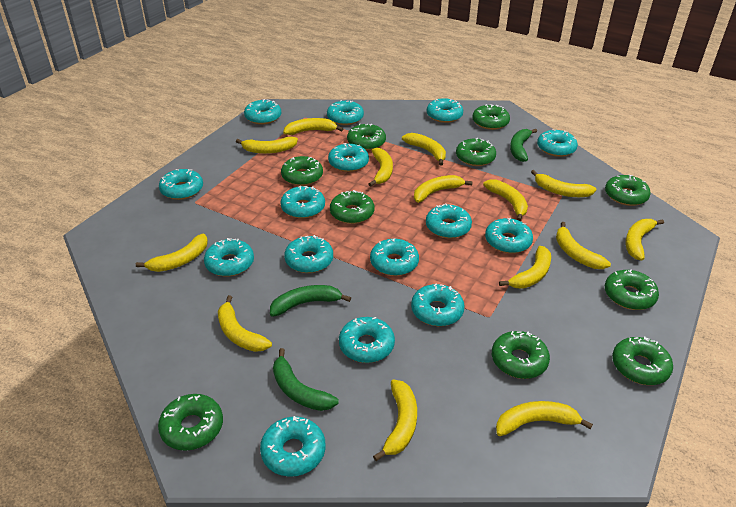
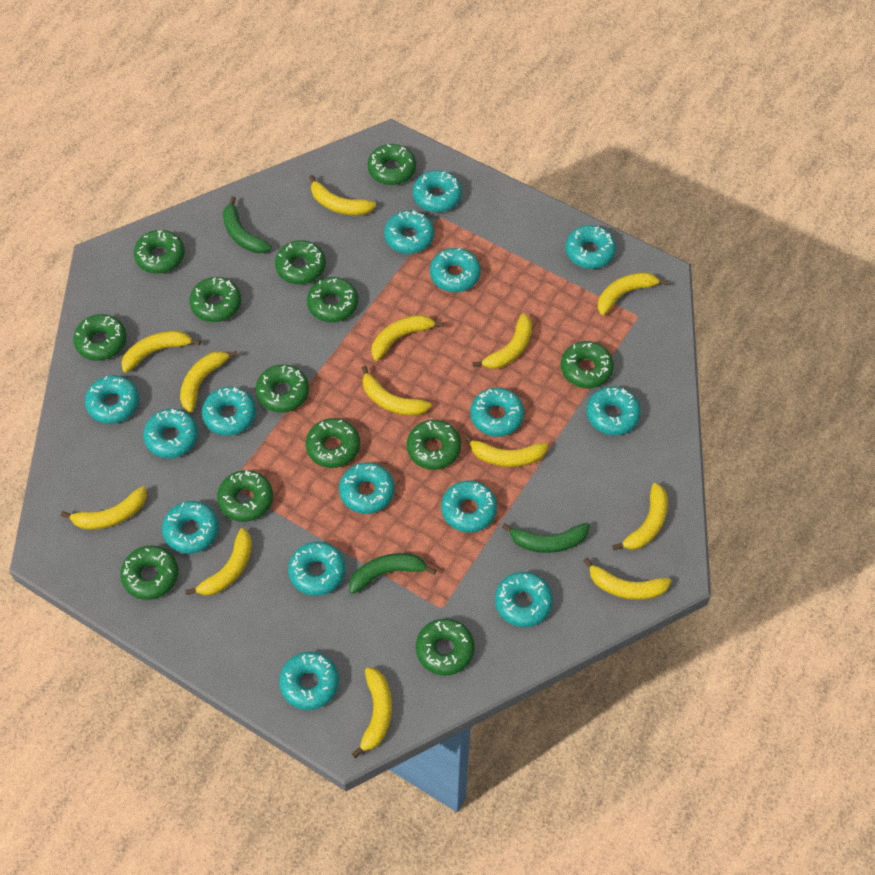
green donut: [158,394,223,451] [281,156,323,186] [330,190,375,224] [347,124,386,150] [456,138,496,166] [472,104,510,130] [492,331,550,379] [605,175,651,206] [605,270,659,310] [612,336,673,385] = 10 -> [73,314,127,361] [120,545,178,600] [134,230,185,274] [189,277,241,322] [217,470,273,522] [256,364,309,413] [275,240,326,284] [306,418,360,468] [307,277,358,322] [367,144,416,185] [407,420,461,470] [416,619,475,675] [561,341,614,388] = 13
yellow banana: [136,233,208,272] [218,295,272,352] [236,137,298,154] [283,118,343,135] [369,148,393,187] [373,380,417,461] [402,133,446,166] [414,175,473,203] [483,179,528,221] [496,401,593,436] [499,246,551,289] [531,170,597,197] [556,222,611,269] [625,219,664,261] = 14 -> [61,486,147,530] [121,331,201,373] [180,351,238,413] [185,528,252,596] [309,175,376,215] [352,667,392,758] [362,366,431,416] [372,315,444,361] [463,434,548,467] [472,313,532,369] [583,558,671,600] [598,272,668,315] [612,483,668,550] = 13

